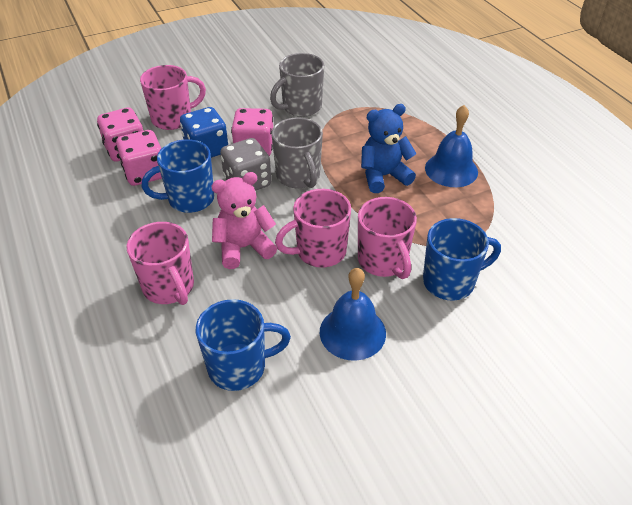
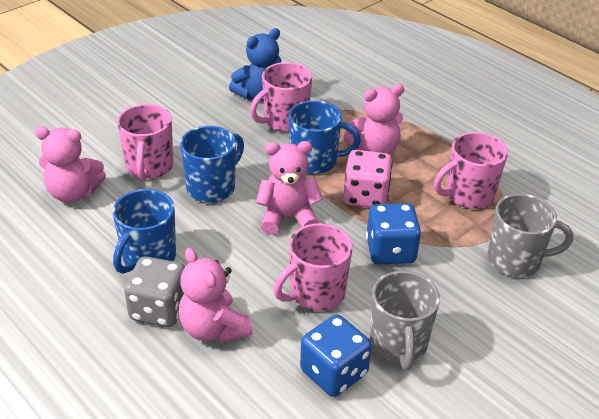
blue bell: [320,268,386,361] [425,105,478,187] = 2 -> none = 0
blue dice: [180,107,228,158] = 1 -> [300,314,372,397] [366,203,421,265] = 2
pink dice: [97,107,143,162] [116,130,162,186] [231,108,273,156] = 3 -> [343,150,392,207] = 1
pink teddy bear: [211,172,277,269] = 1 -> [35,127,106,203] [179,248,253,343] [256,141,323,235] [344,84,404,154] = 4

